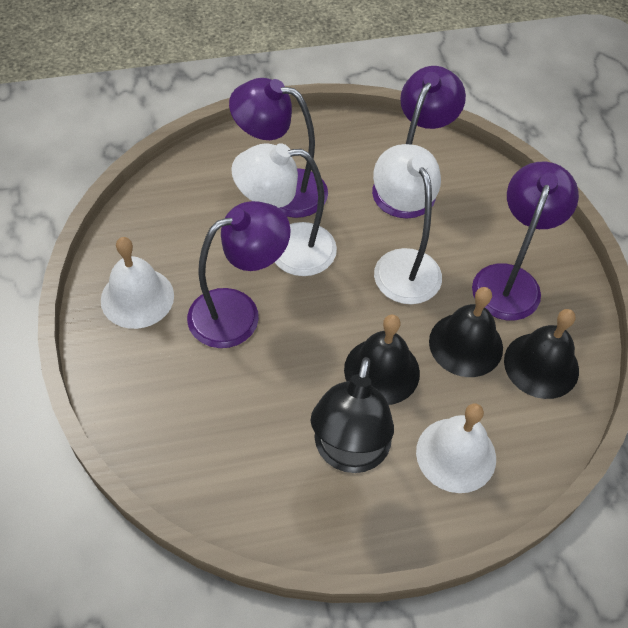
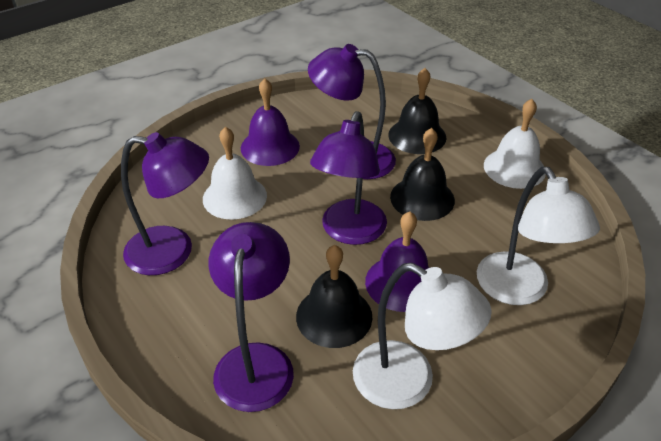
black lamp: [310,357,394,473] = 1 -> none = 0
purple bell: none = 0 -> [241,78,300,166] [365,211,429,312] = 2

